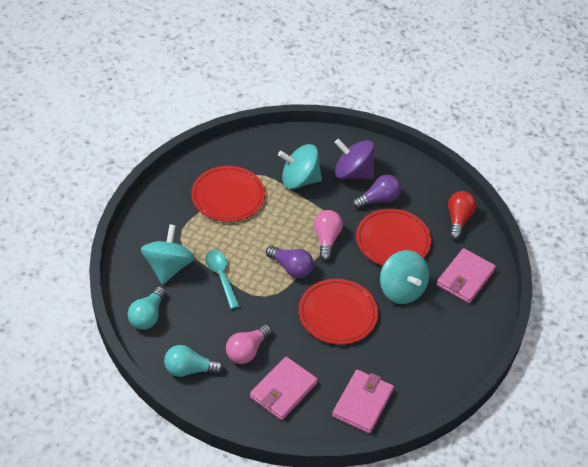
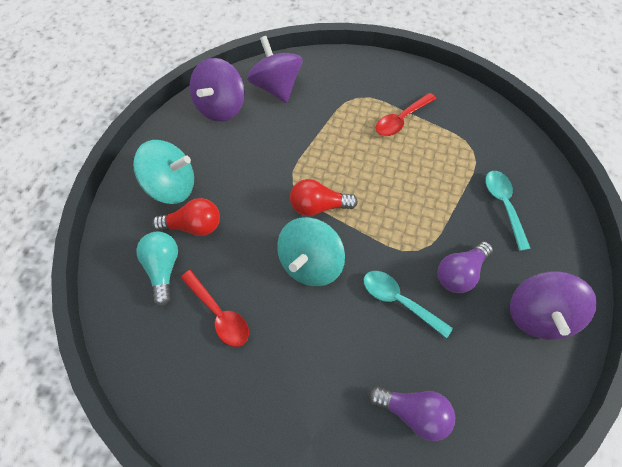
pink light bulb: [226,324,272,364] [314,210,343,261] = 2 -> none = 0
pink wallet: [250,357,318,420] [332,370,394,434] [437,248,496,303] = 3 -> none = 0
purple spinning top: [334,139,375,180] = 1 -> [190,58,245,122] [247,36,302,103] [510,271,597,340] = 3
red light bulb: [448,191,476,240] = 1 -> [152,198,220,236] [290,179,358,216] = 2
red plate: [191,166,265,222] [298,279,378,344] [356,209,431,266] = 3 -> none = 0
red spoon: none = 0 -> [181,270,249,347] [376,93,436,136] = 2
turquoise light bulb: [128,287,166,330] [164,345,223,377] = 2 -> [136,232,178,306] = 1
turquoise spinning top: [141,224,195,285] [278,144,322,189] [380,250,429,304] = 3 -> [133,140,194,204] [278,217,345,286] = 2
turquoise spoon: [205,250,239,309] = 1 -> [364,271,453,339] [485,171,531,251] = 2

